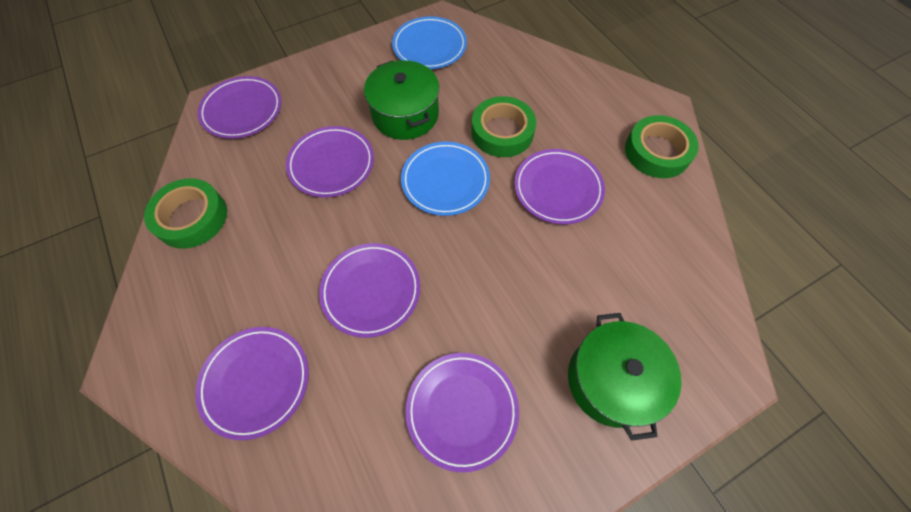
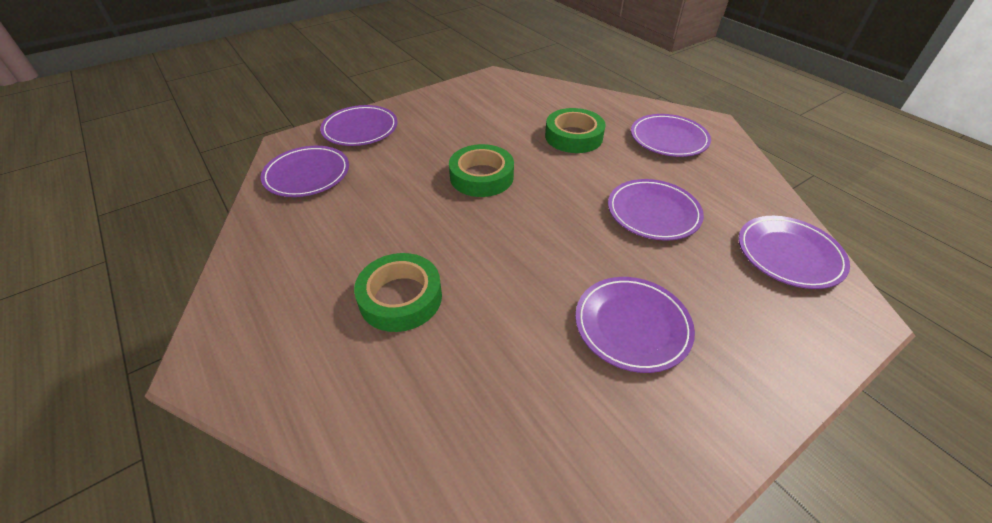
blue plate: [392,17,467,69] [401,142,490,216] = 2 -> none = 0
green pot: [364,60,439,140] [568,313,682,441] = 2 -> none = 0

